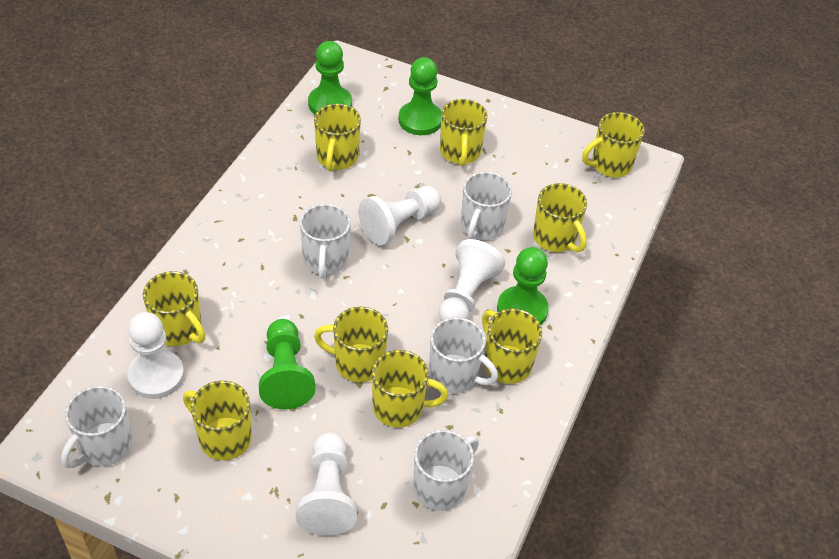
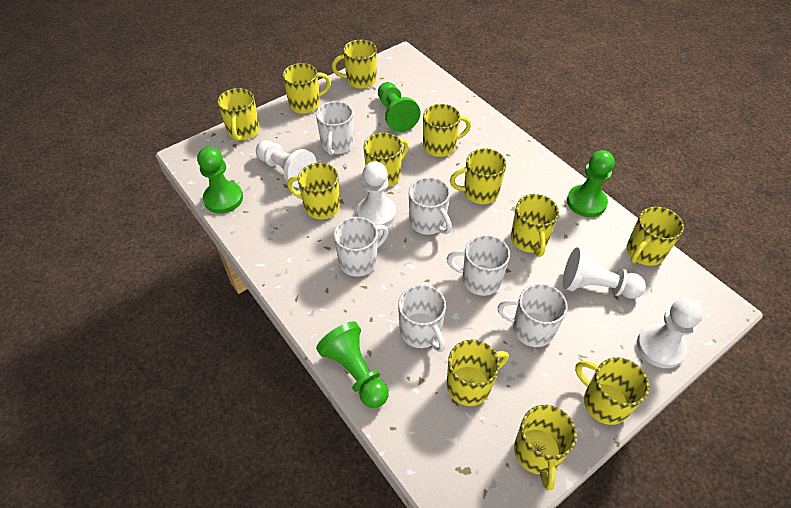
white mug: [61,386,133,468] [300,204,351,279] [413,430,479,511] [429,317,498,393] [461,172,512,240] = 5 -> [316,101,354,155] [334,217,388,277] [398,285,446,352] [409,177,452,235] [447,235,510,296] [497,284,567,347] = 6
yellow mug: [143,271,205,346] [183,381,252,460] [314,104,361,171] [314,307,388,382] [372,350,448,427] [440,99,487,166] [482,309,542,384] [533,183,587,252] [582,112,645,177] = 9 -> [217,88,260,141] [282,63,331,114] [287,163,340,219] [332,40,377,89] [363,133,409,187] [423,104,471,157] [447,339,509,406] [450,148,506,204] [511,194,559,257] [514,405,577,491] [575,357,649,425] [627,206,684,266] = 12

